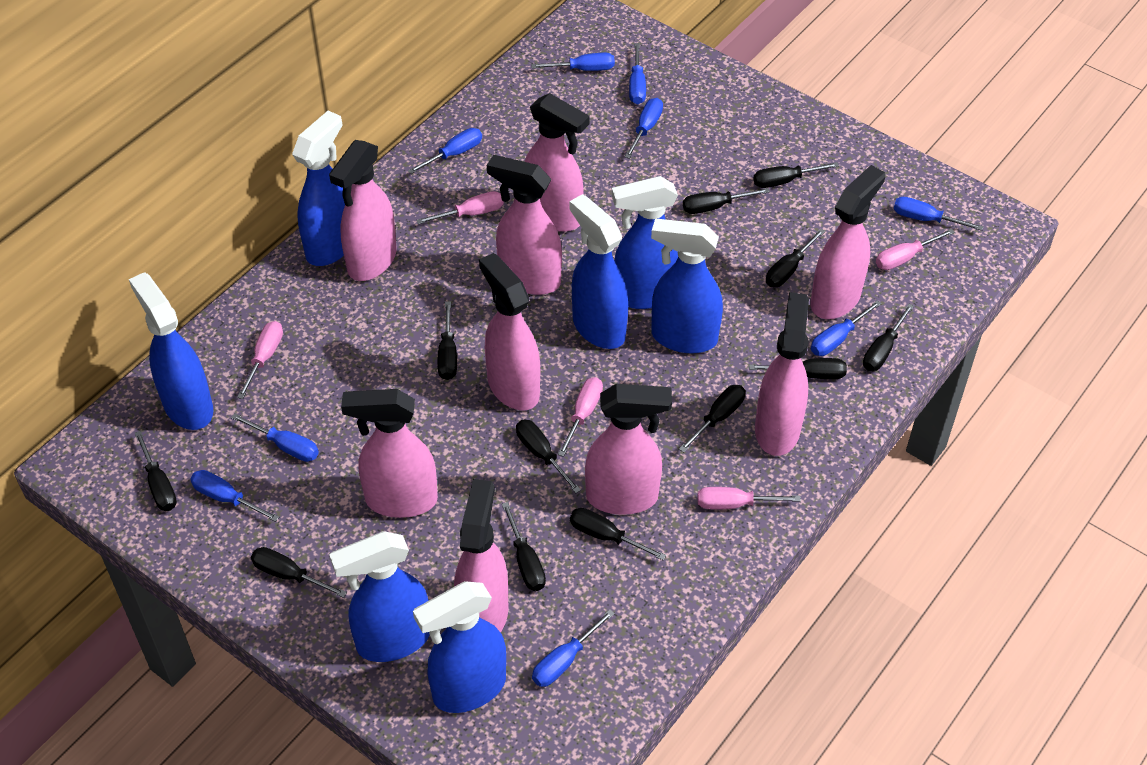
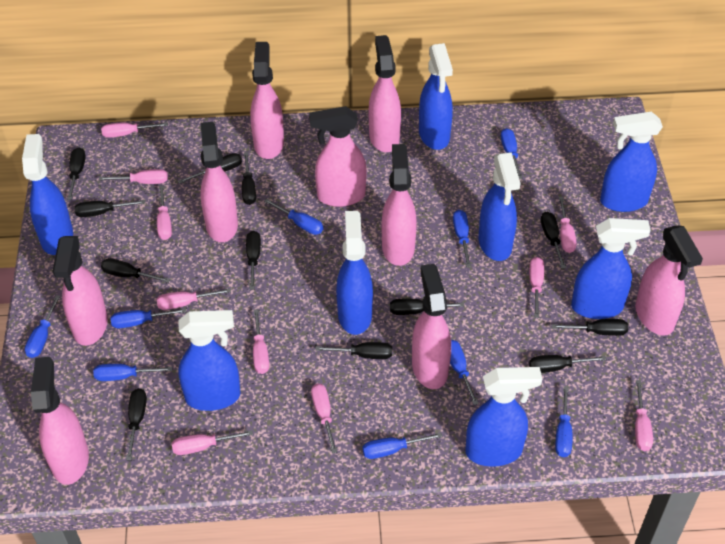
blue spray bottle: [129,272,213,430] [292,111,345,266] [329,531,430,662] [413,581,506,713] [569,194,628,349] [612,176,678,309] [651,219,723,353] = 7 -> [22,134,73,255] [178,310,241,411] [336,211,373,335] [419,43,453,150] [465,367,542,467] [479,153,520,261] [571,218,651,319] [600,112,663,212] = 8
pink screwdriver: [237,321,283,399] [416,191,504,224] [558,377,603,457] [698,487,801,509] [876,229,955,270] = 5 -> [99,169,168,184] [101,122,168,138] [156,288,231,310] [157,185,172,240] [172,430,253,455] [253,309,269,374] [311,384,337,454] [529,257,544,318] [559,197,577,253] [635,380,653,451] = 10

